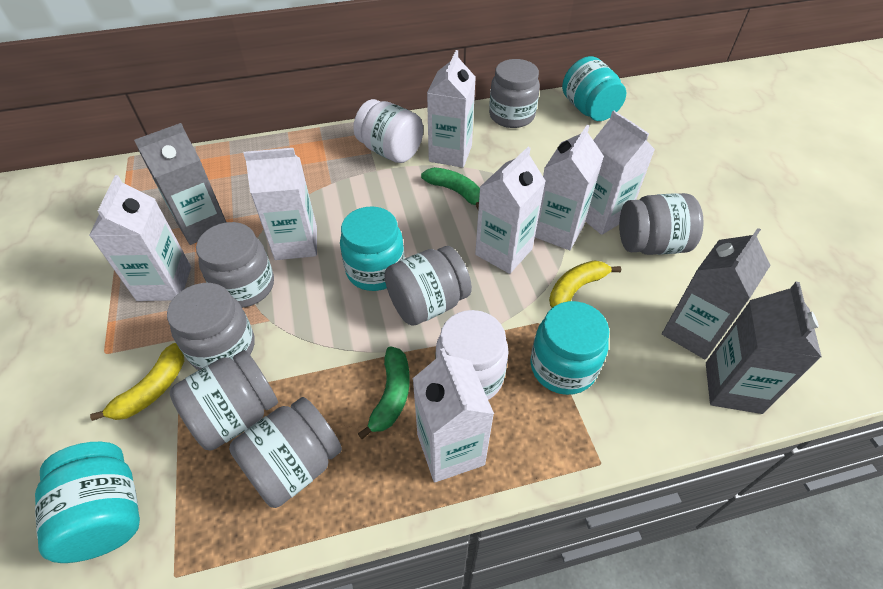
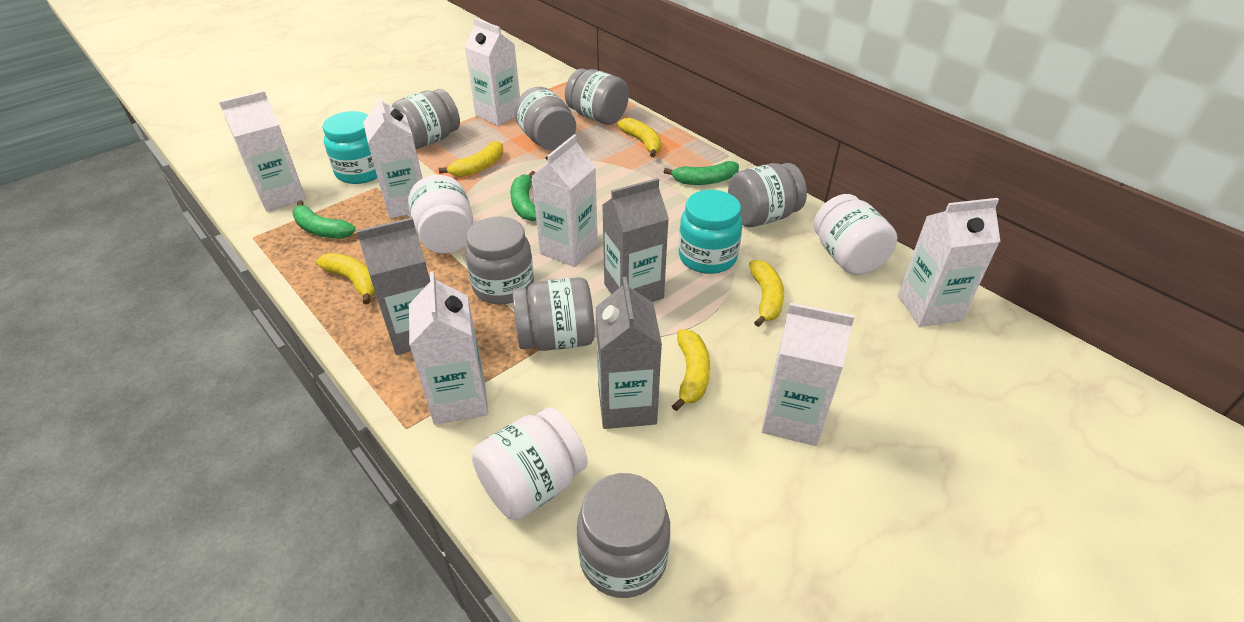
green banana: [358,346,410,439] [421,167,480,209] = 2 -> [292,200,356,239] [510,171,536,221] [664,161,739,185] = 3
turquoise jar: [35,442,140,563] [340,207,405,291] [530,301,610,395] [562,56,626,121] = 4 -> [322,111,377,184] [679,190,743,274] = 2
white jar: [353,99,423,163] [435,310,509,400] = 2 -> [408,175,473,253] [471,407,588,520] [814,194,897,275] = 3
yellow banana: [90,343,184,421] [549,260,621,308] = 2 -> [316,253,375,305] [439,141,503,177] [617,118,661,157] [672,329,710,411] [749,260,784,327] = 5

